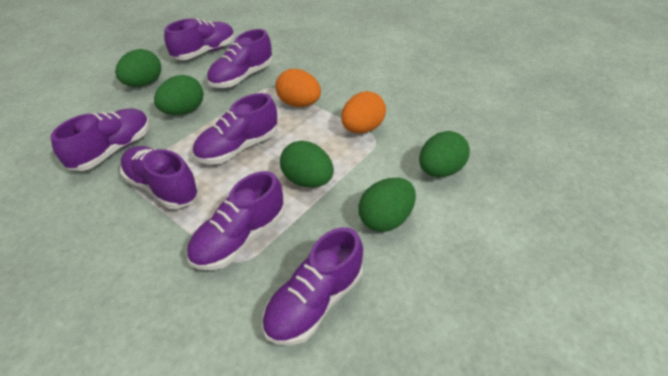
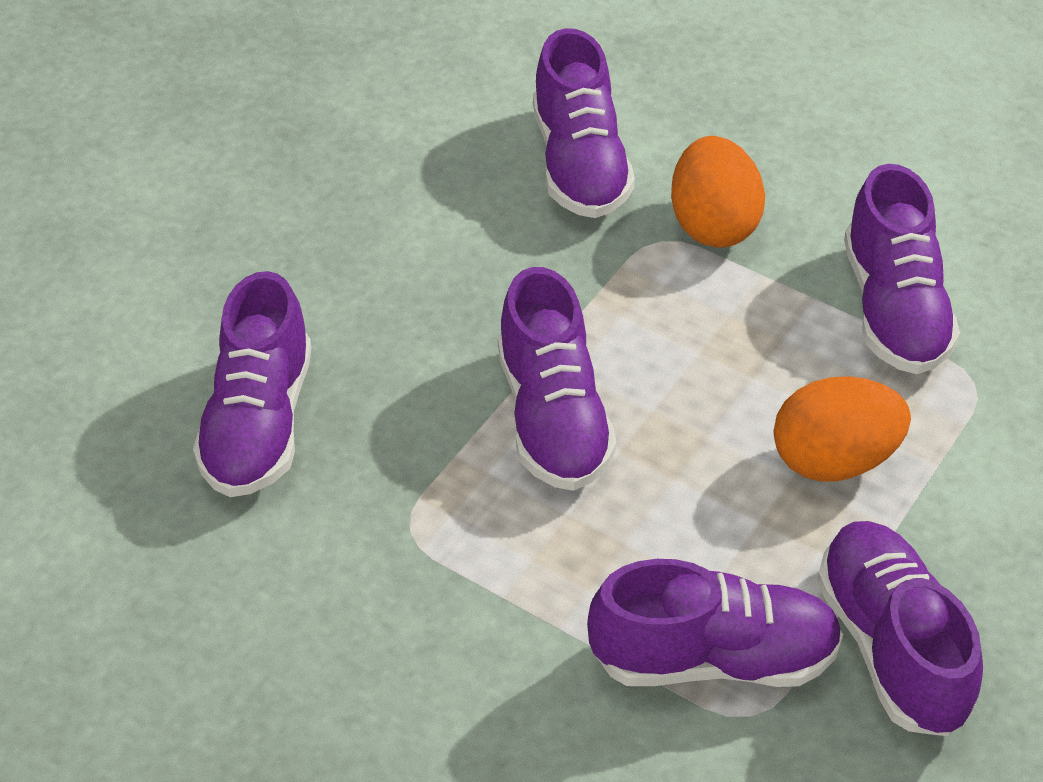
green egg: [115,49,161,87] [154,75,204,115] [280,140,334,187] [358,178,416,232] [419,131,470,177] = 5 -> none = 0
purple shoe: [51,108,150,171] [120,146,199,209] [164,18,235,60] [187,171,284,270] [193,93,277,164] [207,29,273,88] [262,227,363,345] = 7 -> [193,271,311,497] [498,267,617,491] [533,28,635,218] [587,559,843,687] [817,521,983,736] [844,164,960,374] = 6

